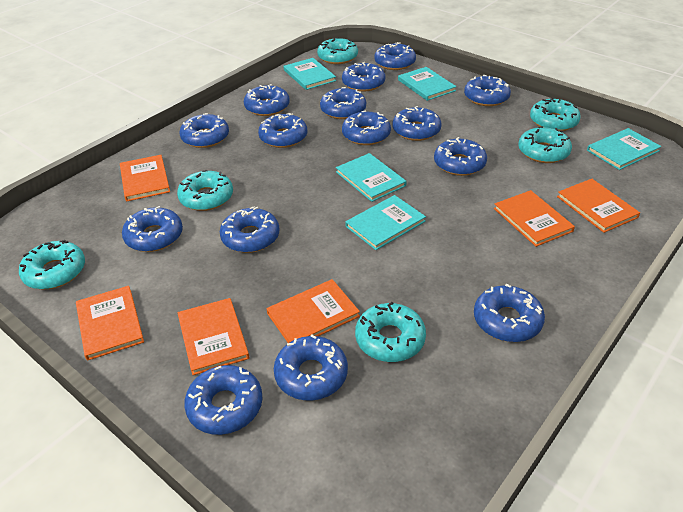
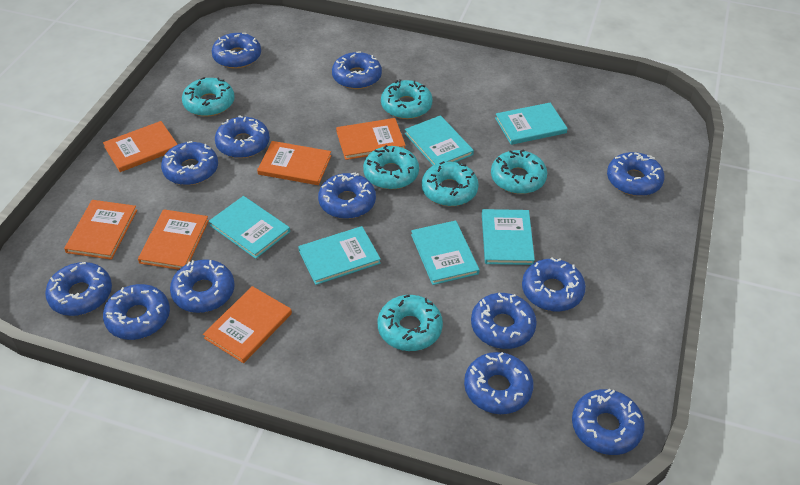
blue donut: [122,206,183,252] [180,113,229,148] [184,365,263,435] [220,206,279,253] [244,84,290,116] [258,113,307,148] [274,334,348,400] [320,87,366,119] [342,62,385,92] [342,110,391,145] [374,42,416,70] [393,106,442,141] [434,137,487,176] [464,75,511,106] [474,283,545,342] = 15 -> [45,262,112,316] [103,284,170,340] [161,141,218,185] [170,259,235,313] [212,33,261,68] [215,115,270,158] [318,172,376,219] [332,51,382,89] [464,352,534,414] [471,293,537,349] [522,258,586,311] [572,389,645,455] [607,152,665,196] = 13
turquoise book: [283,58,336,90] [336,153,407,202] [345,195,426,250] [398,67,456,101] [587,128,661,170] = 5 -> [209,196,290,259] [298,226,381,285] [405,115,474,165] [411,220,480,285] [482,209,535,265] [495,103,568,145] = 6

